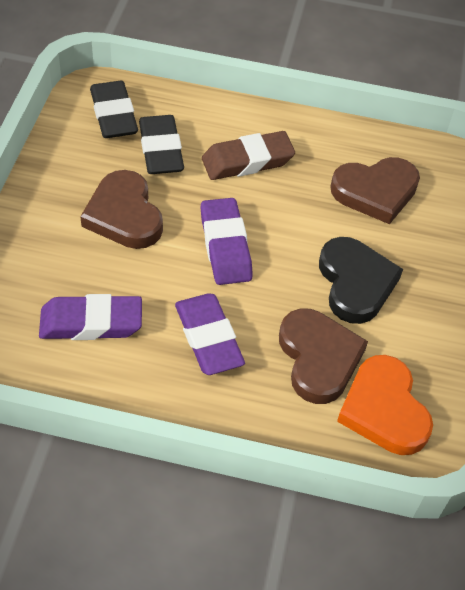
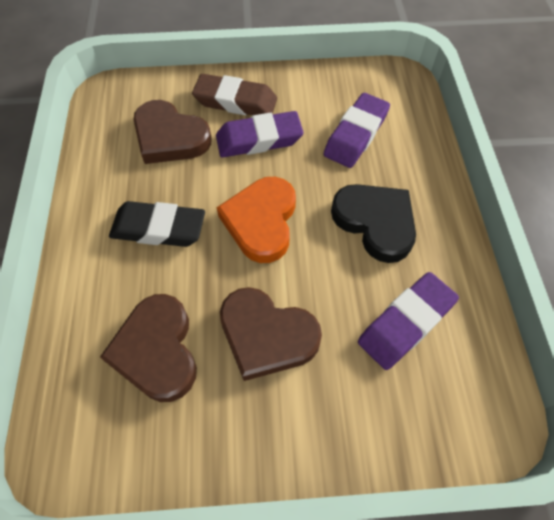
black eraser: [90,81,138,138] [139,115,184,174] = 2 -> [109,201,205,247] = 1

